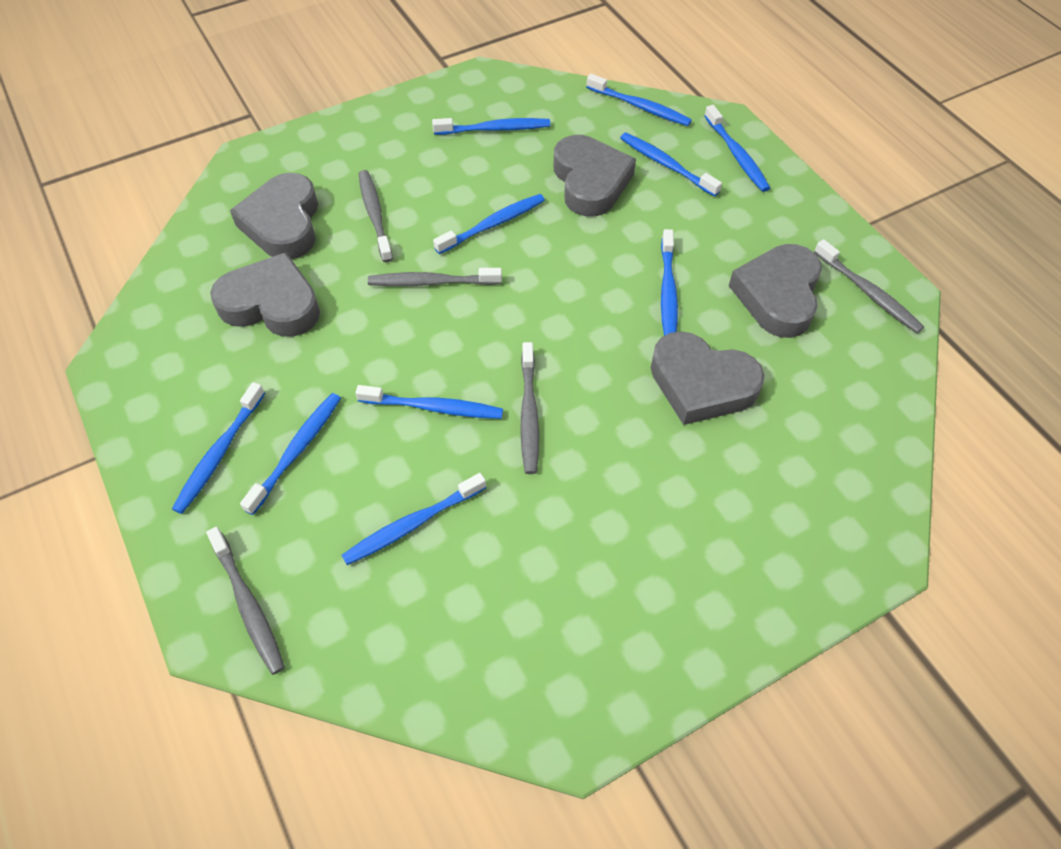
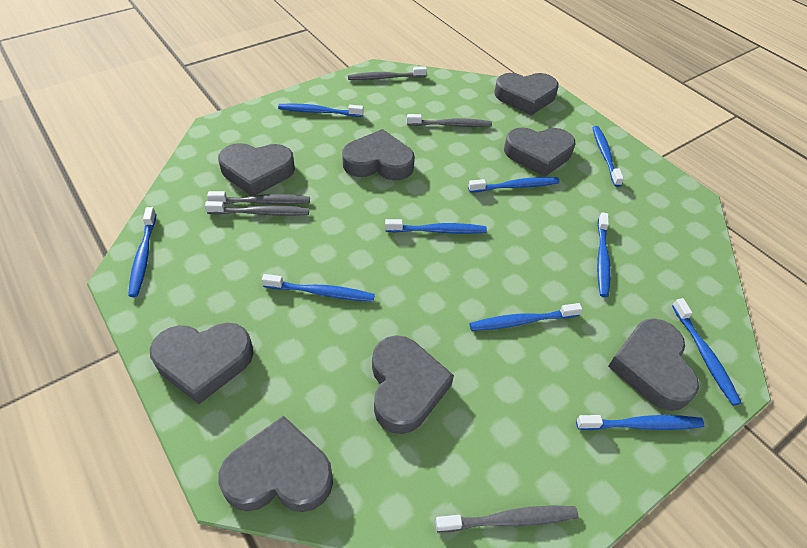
grey heart: [210,252,320,337] [230,173,318,259] [554,135,636,217] [651,331,764,425] [729,244,822,338] = 5 -> [150,322,254,404] [218,143,295,196] [218,416,333,512] [342,129,415,180] [372,335,454,434] [494,73,559,115] [504,127,575,177] [608,318,699,411] = 8

